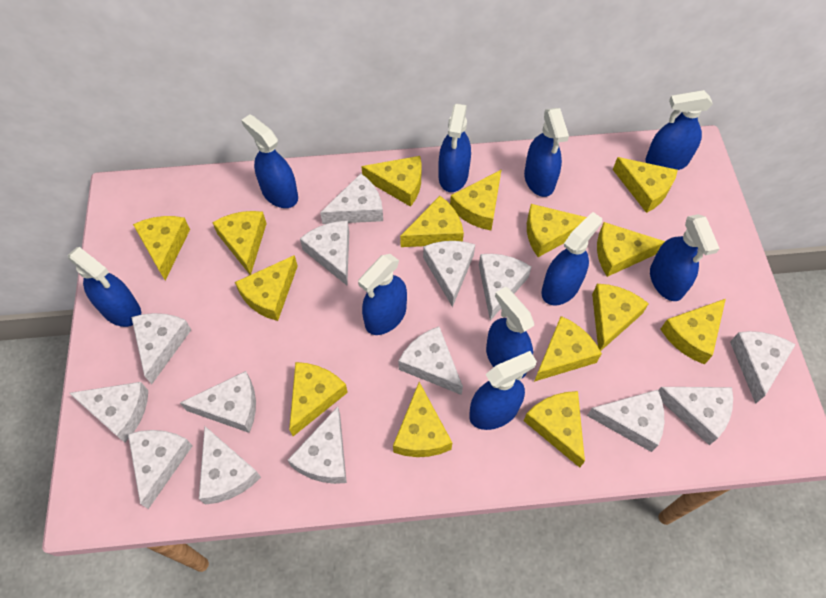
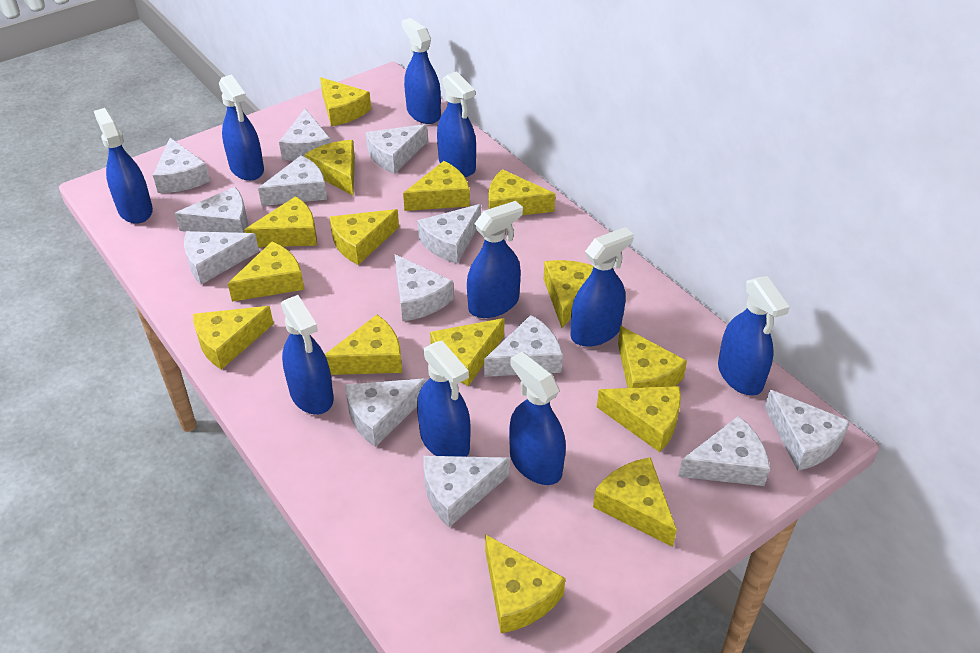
white cheese: [69,382,148,443] [128,430,193,509] [131,313,191,384] [180,371,256,433] [199,426,261,505] [288,407,347,484] [300,221,349,285] [320,174,383,224] [398,326,463,395] [423,241,475,307] [479,254,531,321] [587,390,664,452] [658,387,733,445] [730,331,796,404] = 14 -> [153,138,210,193] [175,187,248,233] [184,231,259,285] [258,155,327,206] [279,108,331,161] [345,378,426,447] [365,124,428,174] [395,254,454,321] [417,204,481,264] [423,456,510,527] [484,315,563,377] [678,416,770,486] [765,389,850,471] = 13

